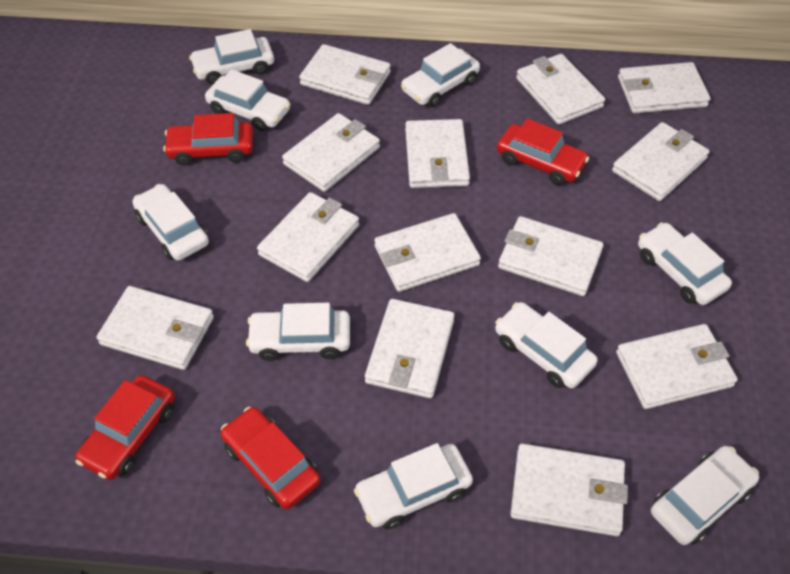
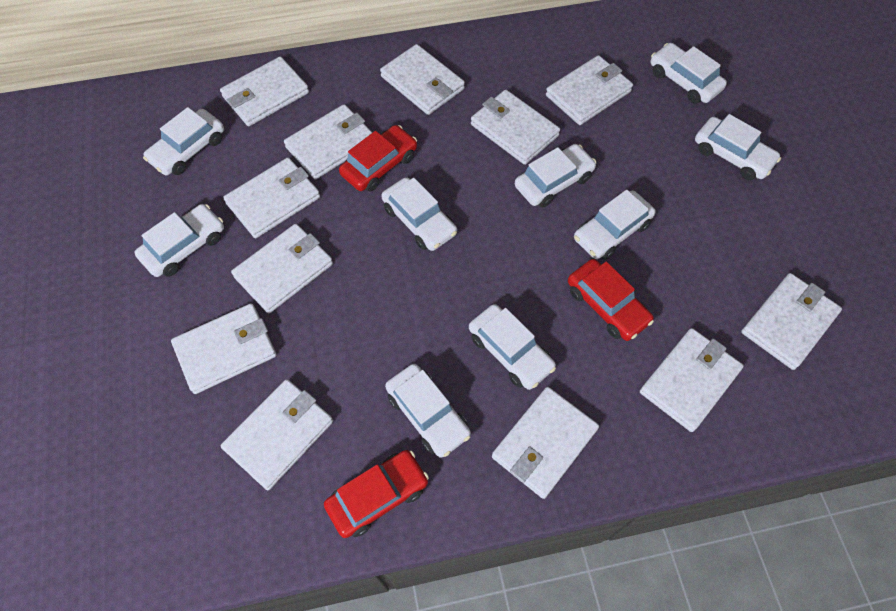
red car: [75,375,175,480] [163,113,253,165] [221,407,320,509] [497,118,589,185] = 4 -> [324,450,429,538] [339,125,417,192] [568,259,654,341] = 3
white wallet: [96,286,214,370] [257,192,359,282] [282,113,380,192] [299,44,391,105] [365,299,455,398] [374,213,481,292] [405,119,470,188] [498,216,604,296] [510,443,628,536] [516,54,605,125] [612,122,710,201] [616,324,738,409] [618,62,710,113] = 13 -> [171,303,277,394] [220,56,309,126] [221,379,333,490] [223,157,320,238] [231,224,333,314] [284,104,373,180] [380,44,465,115] [471,90,560,165] [492,387,599,499] [546,55,633,125] [640,328,744,432] [741,273,842,370] = 12

